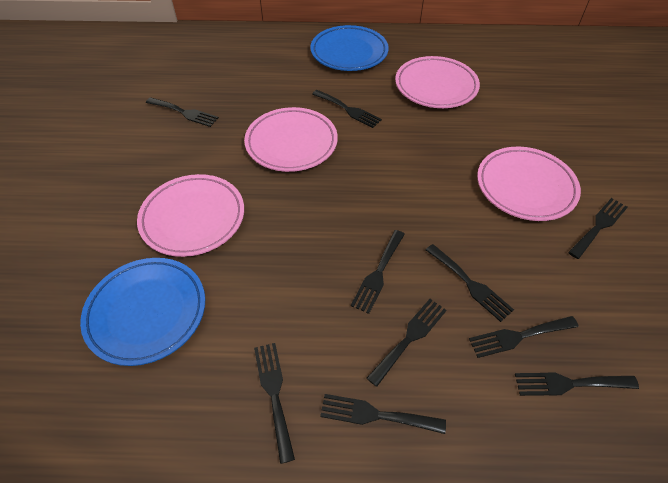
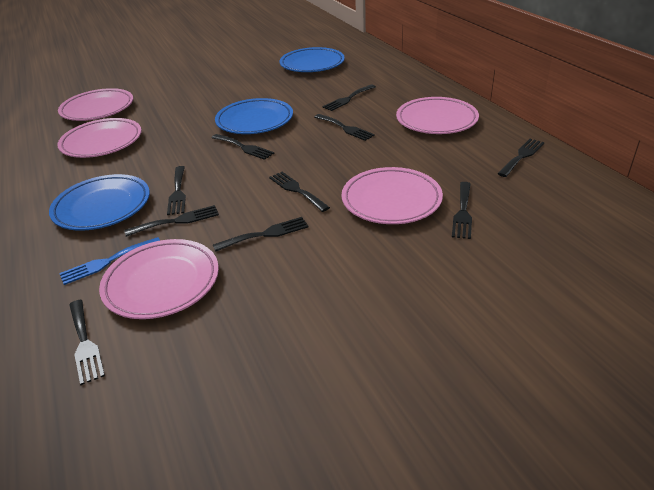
blue fork: none = 0 -> [59,237,160,285] = 1
blue plate: [80,258,205,366] [311,25,389,71] = 2 -> [49,174,150,231] [215,98,293,134] [279,47,345,72] = 3
pink plate: [137,174,244,257] [244,107,338,172] [395,56,480,108] [477,147,581,221] = 4 -> [57,118,142,158] [58,88,133,121] [99,239,219,319] [342,167,443,224] [396,97,479,134] = 5

